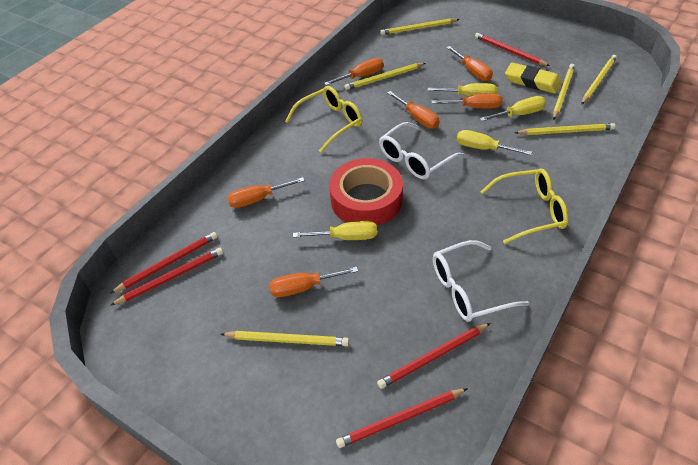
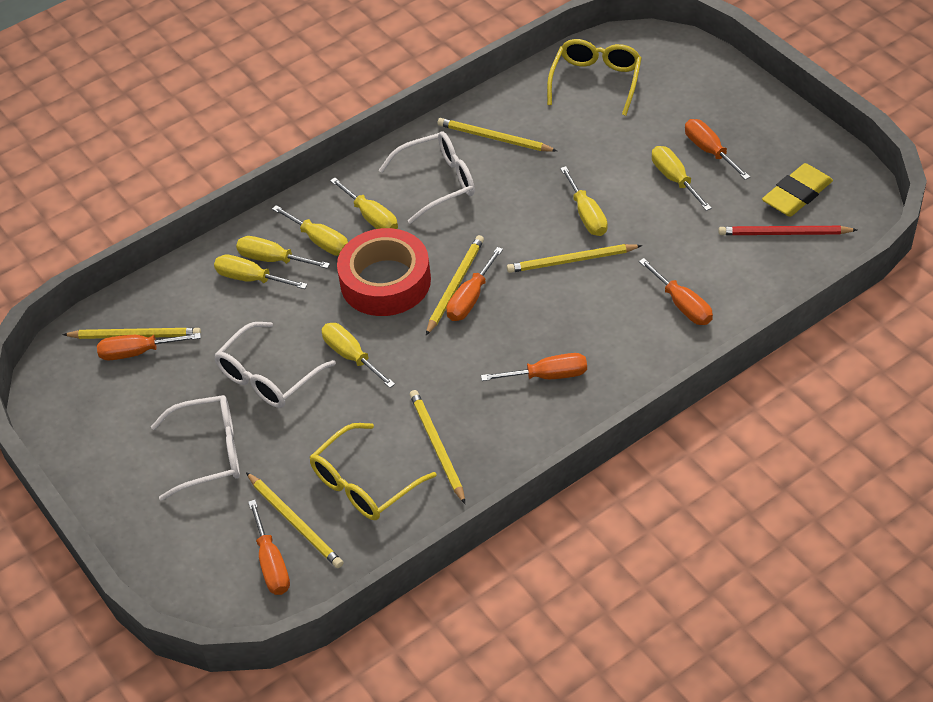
red pencil: [110,232,218,294] [110,248,223,306] [336,388,468,448] [377,323,491,389] [475,33,550,66] = 5 -> [718,226,857,235] = 1
white glasses: [379,122,465,180] [433,240,529,322] = 2 -> [151,395,240,501] [214,322,336,408] [379,132,475,224] = 3
yellow screwdriver: [293,221,377,240] [428,83,497,97] [457,130,532,155] [480,96,546,121] = 4 -> [214,254,308,289] [236,236,330,269] [272,205,348,256] [322,323,395,388] [330,178,398,229] [560,166,608,236] [652,146,712,211] = 7

